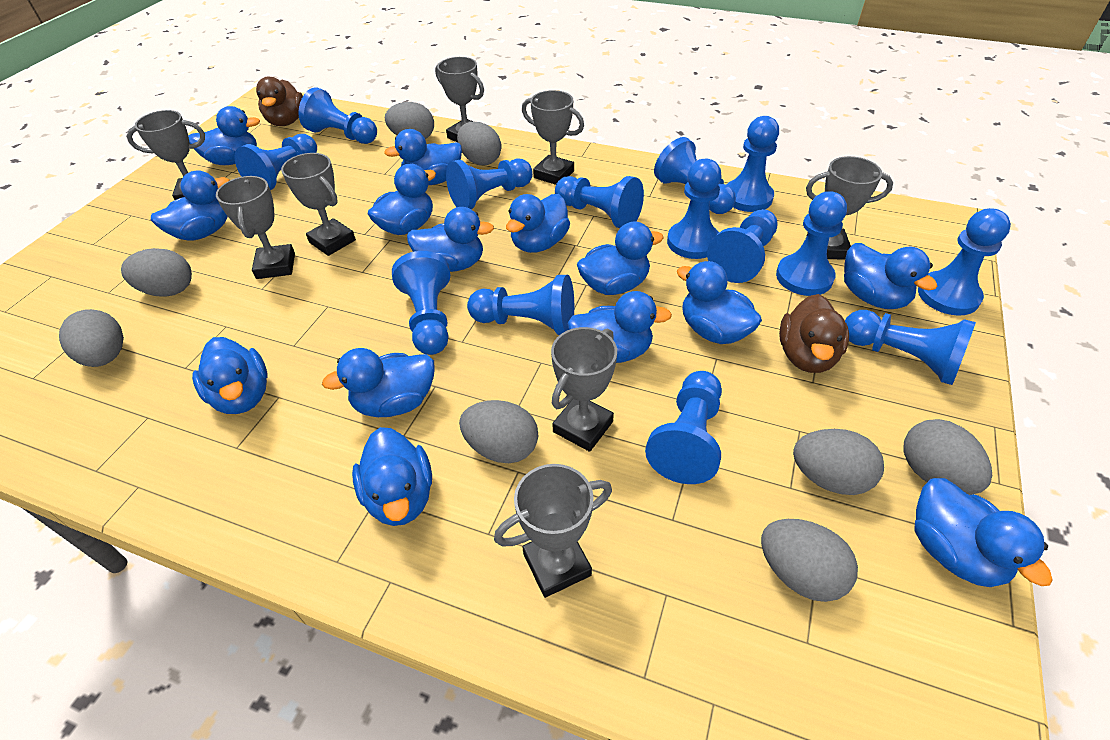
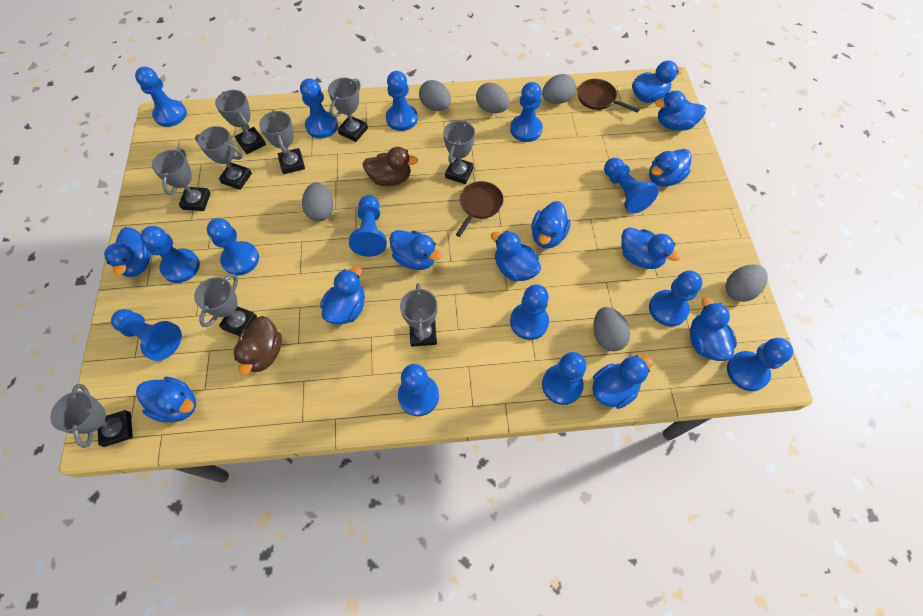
blue duck: [151,170,229,241] [188,106,260,165] [192,337,267,414] [322,348,435,417] [352,427,432,526] [368,164,436,235] [384,129,462,185] [407,207,494,272] [506,194,570,253] [567,291,672,363] [577,222,664,295] [677,261,762,344] [844,243,937,309] [914,478,1053,587] = 14 -> [104,227,152,277] [136,377,196,423] [320,266,365,324] [389,230,441,270] [491,231,541,282] [531,201,571,249] [592,355,653,409] [621,227,680,269] [632,60,683,103] [649,149,692,187] [655,91,706,131] [690,297,737,361] = 12
brown pan: none = 0 -> [456,181,504,237] [577,79,640,113] = 2
grey egg: [59,309,124,367] [121,248,192,297] [385,102,434,139] [457,122,501,165] [459,400,538,463] [761,519,858,602] [793,429,884,495] [904,419,992,495] = 8 -> [302,182,334,221] [419,80,451,111] [476,83,509,113] [542,74,576,104] [593,307,630,351] [726,264,768,302] = 6
grey trophy: [126,110,205,200] [216,176,295,279] [281,153,356,256] [435,57,484,143] [494,464,612,598] [522,90,584,185] [551,327,617,452] [806,156,893,260] = 8 -> [50,384,133,448] [152,148,211,211] [194,273,257,336] [195,126,252,190] [215,90,266,154] [259,110,305,174] [328,78,368,142] [400,283,438,347] [443,120,475,184] = 9

